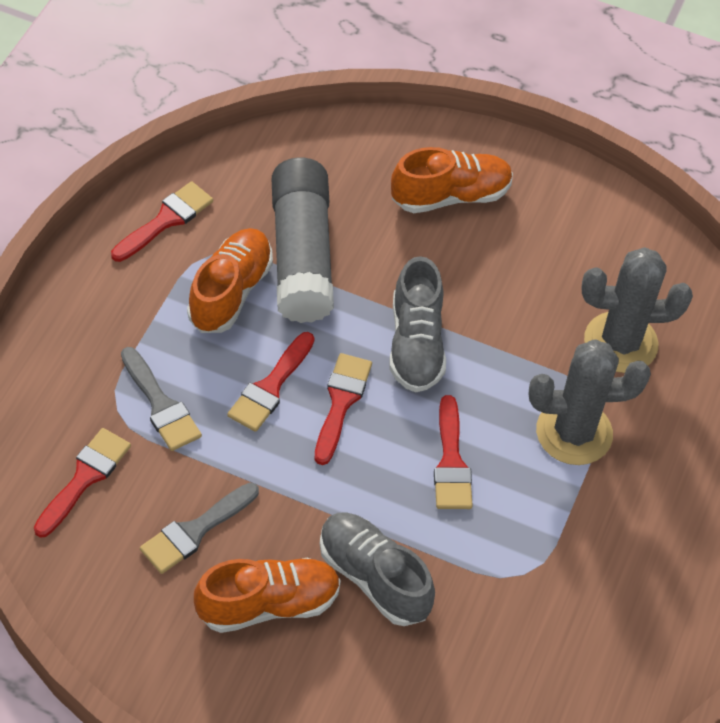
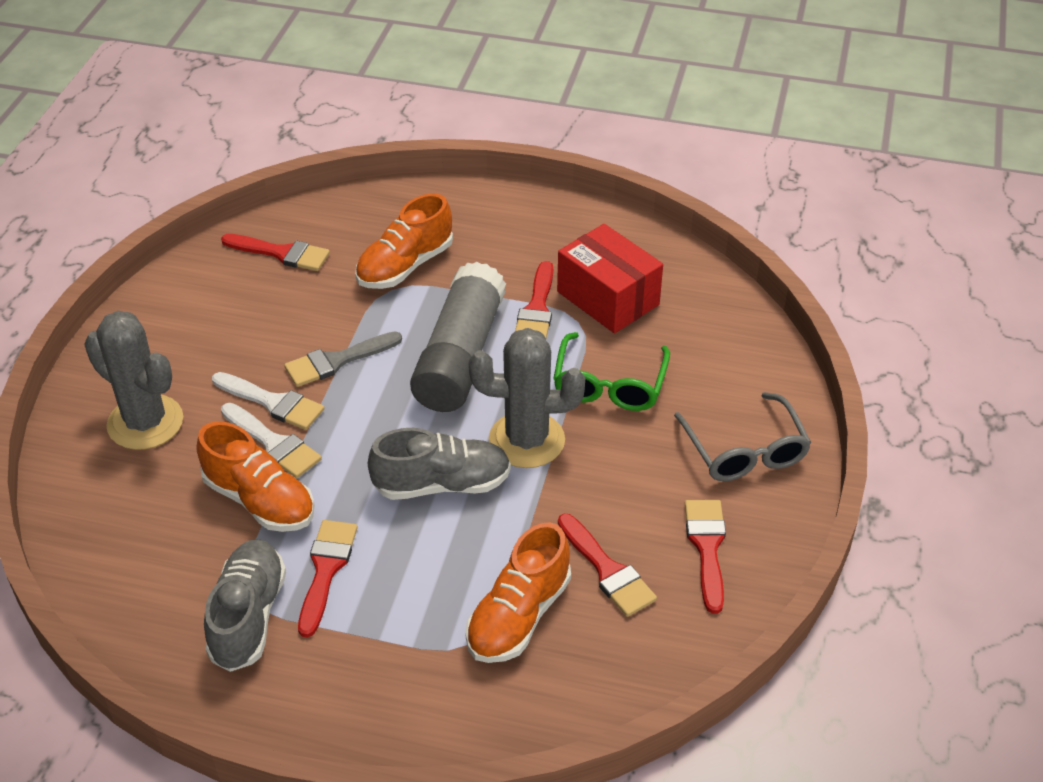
green glasses: none = 0 -> [553,332,670,411] = 1
grey brush: [121,347,202,451] [140,483,259,574] = 2 -> [284,331,402,387] = 1
grey glasses: none = 0 -> [674,392,812,481] = 1
red box: none = 0 -> [557,224,663,333] = 1
white brush: none = 0 -> [212,372,324,430] [221,403,322,478] = 2

